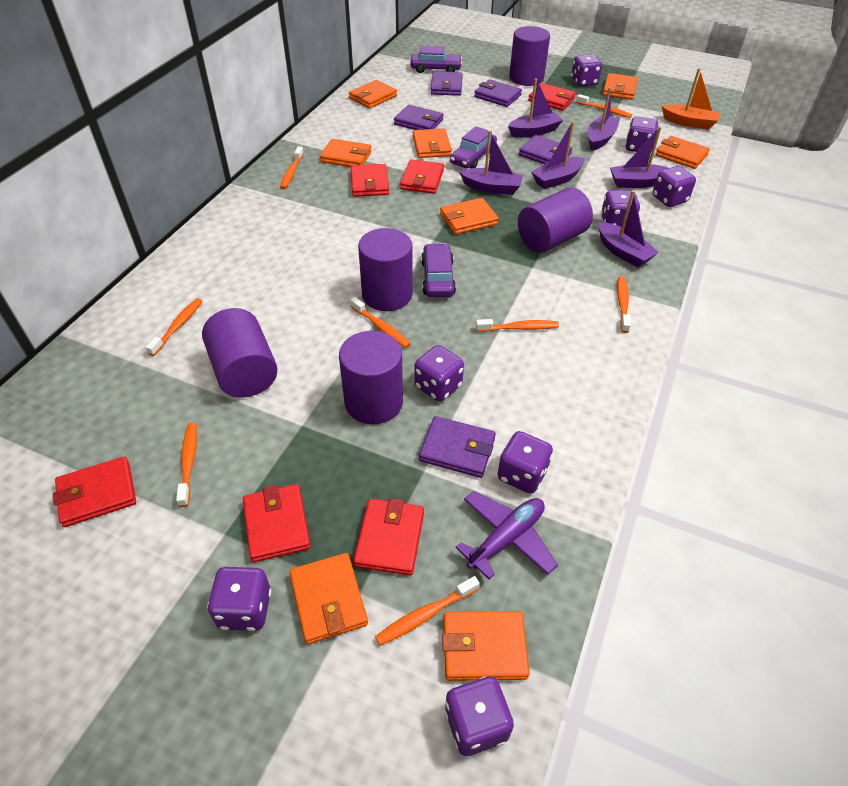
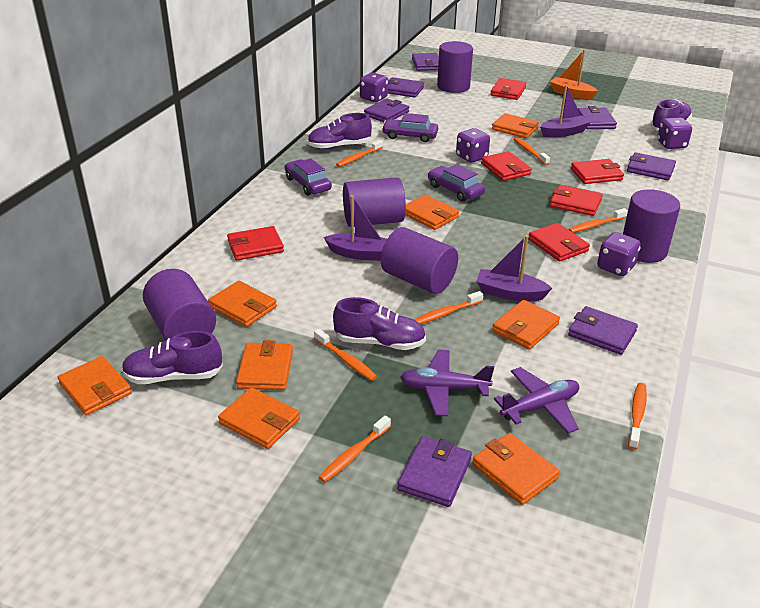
orange toothbrush: [145,298,203,356] [176,423,197,507] [280,147,304,189] [350,297,411,348] [375,576,480,646] [476,319,559,332] [576,94,632,118] [617,276,631,333] = 8 -> [314,329,377,381] [319,415,391,482] [336,140,383,167] [414,291,483,324] [514,137,550,165] [568,208,628,233] [628,383,647,450] = 7
purple boat: [459,130,523,195] [508,79,563,137] [531,121,585,189] [587,87,620,151] [598,190,659,267] [610,127,668,188] = 6 -> [324,195,387,261] [476,235,552,301] [540,85,591,137] = 3
purple dice: [207,567,271,631] [414,345,464,402] [445,676,514,756] [497,431,553,494] [571,54,602,86] [601,190,640,227] [625,116,658,152] [653,166,696,207] = 8 -> [360,73,388,102] [456,128,490,163] [597,232,641,276] [657,117,692,149] = 4
purple plane: [455,491,558,580] = 1 -> [400,349,494,416] [494,367,579,434] = 2
purple shoe: none = 0 -> [122,331,223,384] [307,113,372,149] [333,297,426,350] [650,99,692,131] = 4
purple wallet: [394,105,444,130] [419,416,496,478] [431,71,463,96] [474,79,522,107] [519,135,572,164] = 5 -> [364,99,409,122] [388,77,424,98] [397,436,472,507] [412,53,439,71] [568,306,638,355] [578,106,617,129] [627,152,676,180] = 7

